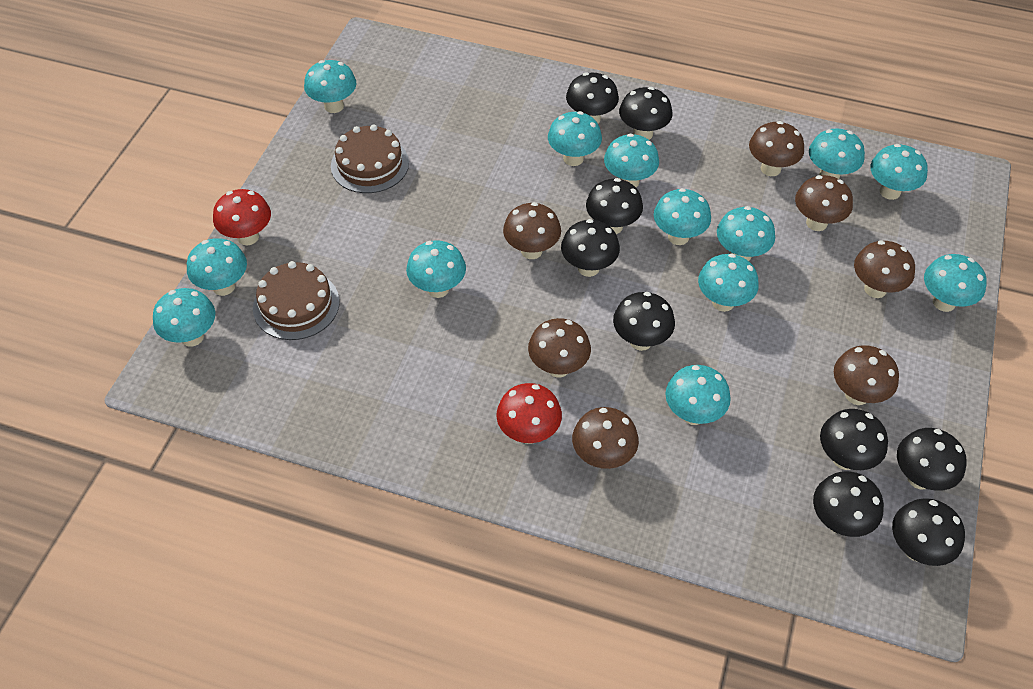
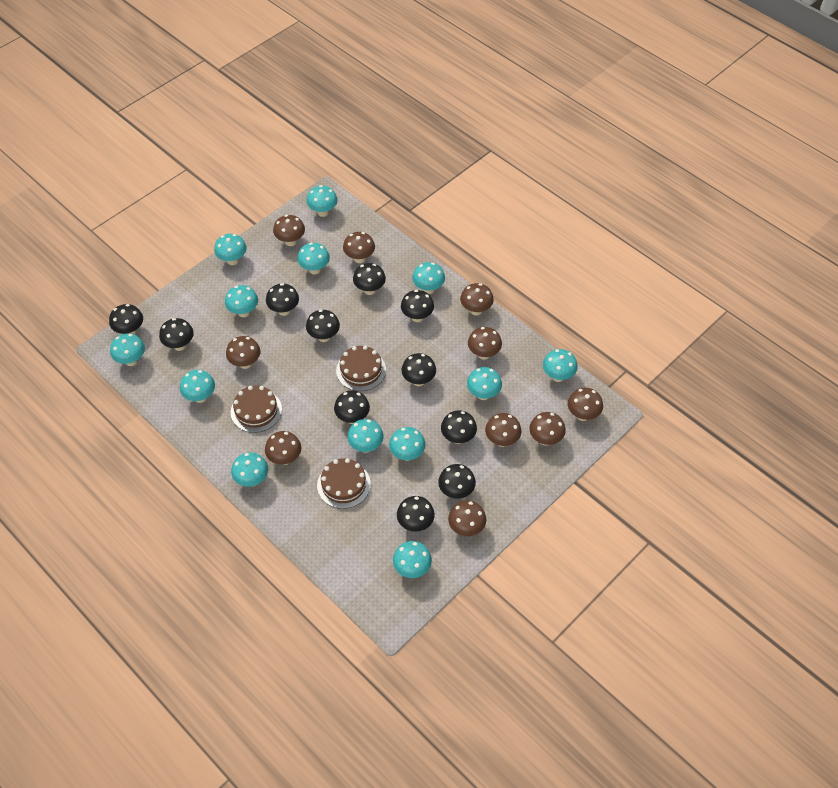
black mushroom: [561,219,620,277] [566,72,619,124] [586,178,643,234] [613,292,675,351] [619,87,673,140] [813,471,884,537] [820,409,888,470] [892,498,965,566] [897,428,966,491] = 9 -> [109,304,143,335] [159,318,194,351] [266,283,299,316] [306,310,340,342] [334,391,370,424] [353,263,386,295] [397,496,435,532] [401,290,434,322] [401,353,436,386] [438,464,476,499] [441,410,477,444] = 11
brown cake: [253,261,340,340] [331,124,409,193] = 2 -> [231,386,282,433] [317,458,371,509] [336,345,386,391] = 3
brown mushroom: [503,202,561,259] [528,318,591,378] [572,407,639,469] [749,121,804,176] [795,175,853,231] [834,345,899,405] [854,241,915,298] = 7 -> [226,336,260,369] [265,431,301,465] [273,215,305,246] [343,232,375,263] [448,500,486,536] [460,283,494,315] [468,327,502,360] [485,413,521,447] [529,412,566,446] [568,388,603,421] = 10
red mushroom: [213,189,271,245] [496,383,562,444] = 2 -> none = 0

